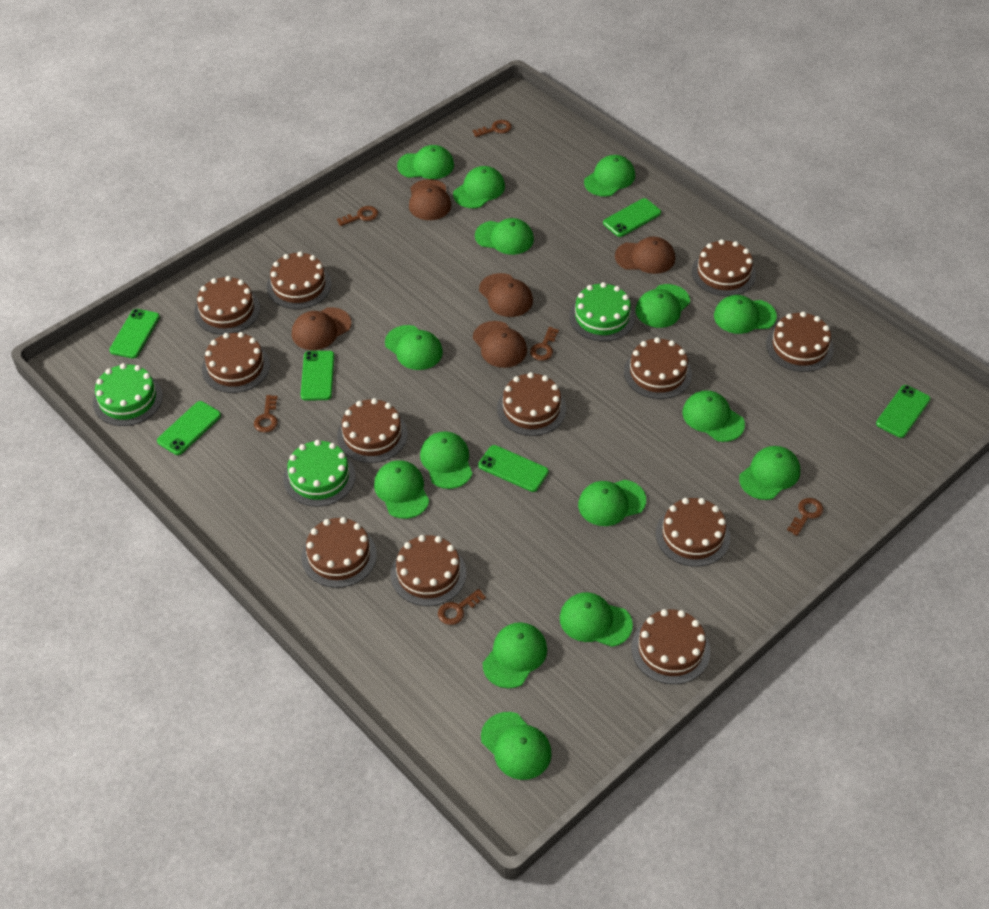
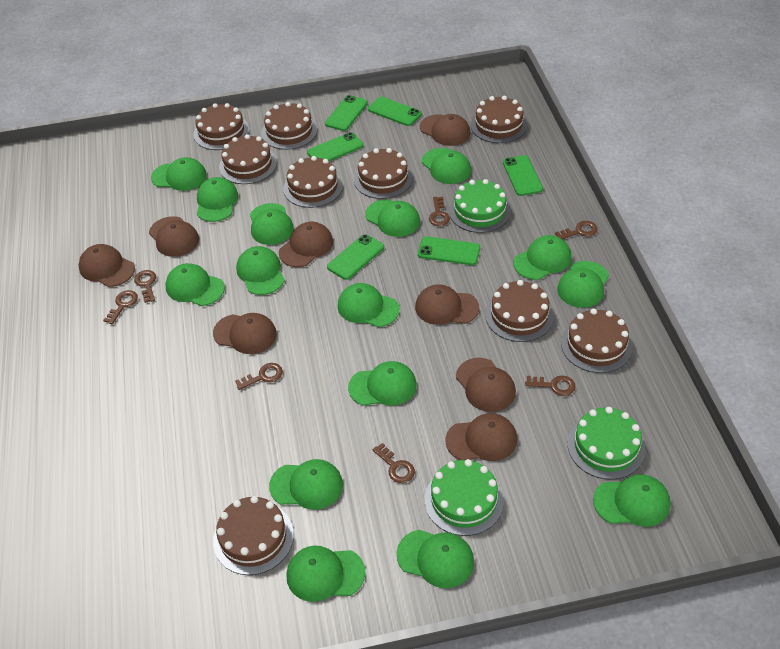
brown cake: [194,276,260,334] [202,332,270,393] [267,251,331,309] [301,517,377,588] [337,398,408,463] [391,535,466,606] [497,372,566,436] [624,337,692,399] [631,609,710,684] [656,498,730,567] [692,239,756,296] [766,312,834,372] = 12 -> [194,103,249,150] [213,496,294,575] [219,134,277,184] [261,102,317,150] [283,156,343,208] [354,148,413,199] [471,96,527,143] [485,280,554,342] [561,308,633,373] = 9
brown cap: [292,307,351,350] [409,179,451,220] [473,321,527,368] [479,273,533,317] [615,237,675,274] = 5 -> [78,244,135,287] [149,216,199,257] [213,313,277,354] [279,222,333,267] [415,284,479,325] [420,114,471,146] [446,413,517,461] [456,358,516,412] = 8
brown key: [254,395,278,433] [337,206,378,226] [438,589,486,625] [473,120,512,137] [530,327,559,361] [787,498,824,536] = 6 -> [103,290,138,324] [134,270,156,303] [235,363,283,390] [373,443,415,483] [429,197,450,226] [525,376,576,396] [555,221,598,239] = 7

